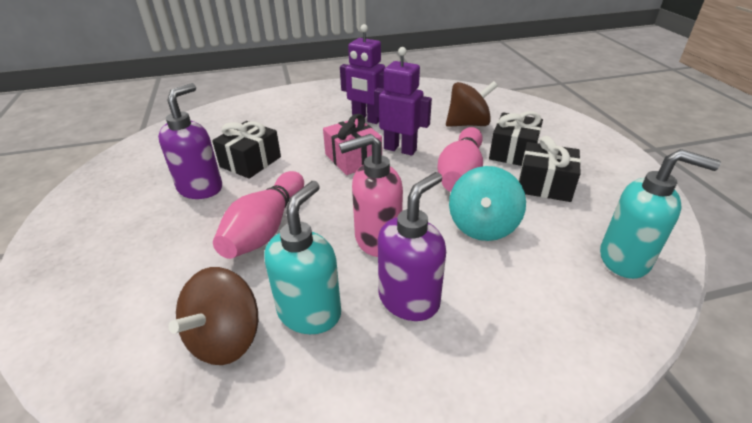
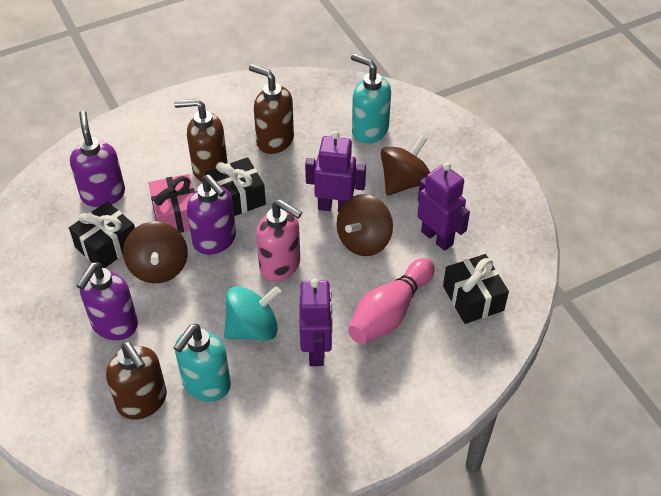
brown soap dispenser: none = 0 -> [106,341,167,420] [174,99,228,182] [249,64,294,154] = 3
brown spinning top: [169,267,258,365] [446,81,498,127] = 2 -> [123,221,188,283] [337,194,393,256] [381,135,430,196] = 3
pink bowling pin: [213,171,304,259] [437,127,483,192] = 2 -> [348,258,435,344] = 1
purple robot: [340,24,385,124] [374,47,432,156] = 2 -> [300,279,333,366] [305,131,366,212] [417,162,470,251] = 3
purple soap dispenser: [158,83,222,199] [378,172,446,321] = 2 -> [70,111,125,207] [76,262,138,340] [187,175,236,255] = 3

